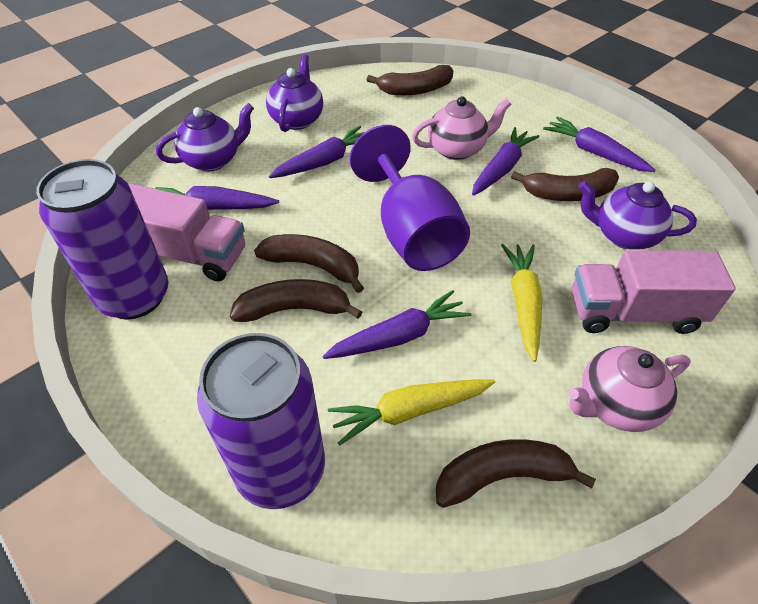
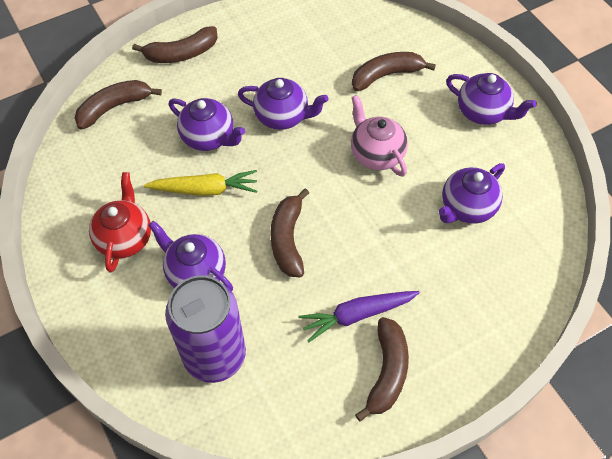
pink teapot: [412,96,511,160] [569,346,691,432] = 2 -> [351,95,408,177] = 1
pink truck: [129,184,245,281] [572,250,736,334] = 2 -> none = 0
purple can: [36,159,169,320] [197,333,325,509] = 2 -> [165,275,246,383] = 1
purple carrot: [155,186,279,210] [269,126,365,178] [323,290,472,359] [472,127,540,196] [543,116,656,172] = 5 -> [298,291,420,343] = 1
purple goblet: [350,125,470,271] = 1 -> none = 0
purple teapot: [156,103,254,171] [266,54,323,132] [579,181,697,250] = 3 -> [148,221,233,291] [169,98,245,151] [238,78,329,130] [439,163,505,224] [446,73,537,125] = 5
red teapot: none = 0 -> [89,172,151,272] = 1
yellow carrot: [328,379,495,446] [501,244,542,362] = 2 -> [144,170,257,196] = 1

